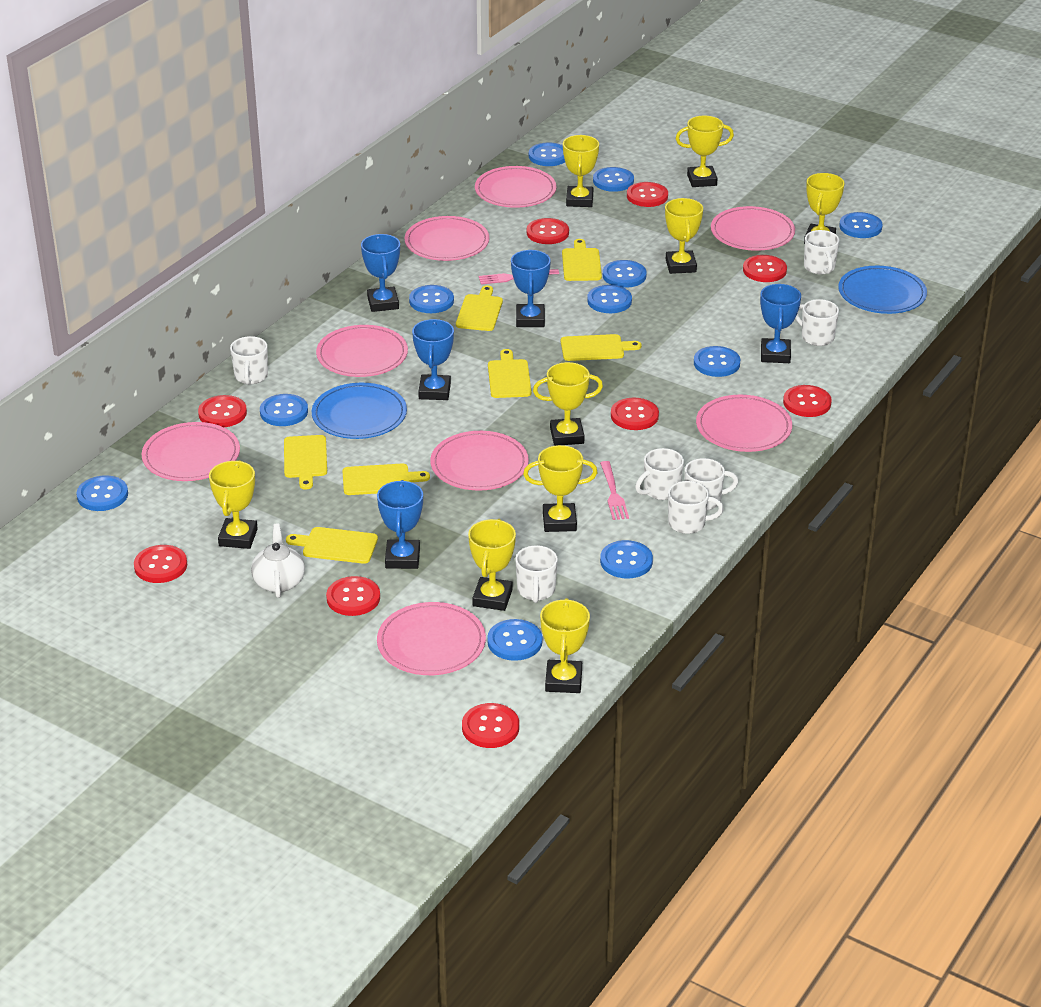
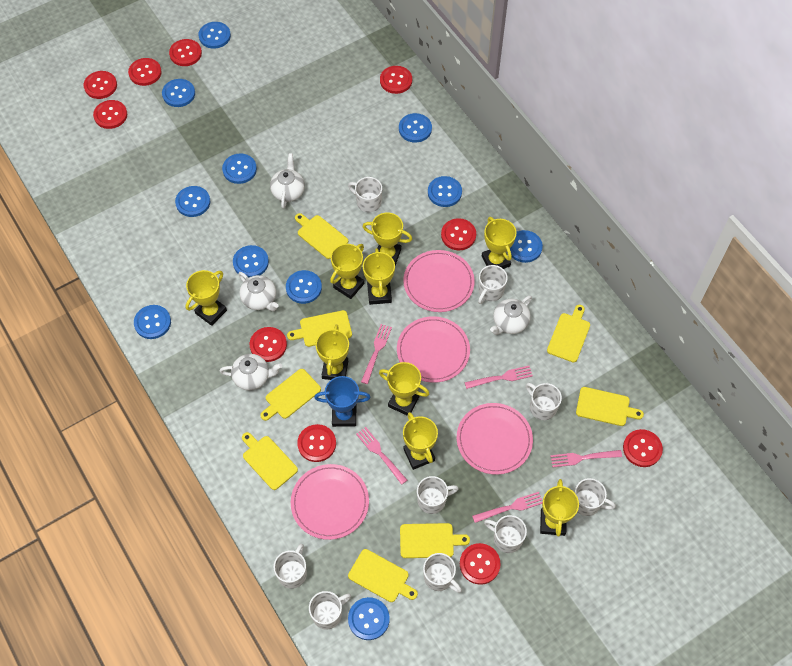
blue plate: [312,383,407,439] [838,266,927,314] = 2 -> none = 0
blue trophy: [361,234,400,312] [377,480,423,569] [412,319,454,400] [511,250,551,327] [760,284,801,363] = 5 -> [314,376,371,427] = 1
pink fork: [479,269,559,284] [600,461,629,520] = 2 -> [356,427,407,485] [361,324,392,384] [465,366,533,389] [472,492,543,523] [550,450,622,467] = 5
pink plate: [141,422,240,481] [316,325,408,377] [377,602,486,675] [405,216,489,261] [430,431,529,491] [475,166,556,208] [696,395,792,452] [711,206,795,251] = 8 -> [291,464,369,540] [397,316,470,383] [403,250,475,312] [457,403,533,475] = 4
red button: [134,545,187,583] [198,395,247,427] [326,576,380,616] [462,703,519,748] [527,218,569,244] [611,398,659,430] [627,182,668,207] [743,255,787,282] [783,385,832,417] = 9 -> [84,71,117,99] [93,100,127,129] [128,58,161,86] [169,39,202,66] [249,327,287,362] [297,424,336,462] [380,66,412,94] [441,218,476,250] [460,543,501,585] [623,429,663,467] = 10
white mug: [230,336,268,385] [515,545,558,603] [635,448,684,500] [668,481,724,534] [685,458,738,510] [795,299,839,346] [804,230,839,274] = 7 -> [273,544,307,589] [309,591,351,630] [348,177,382,212] [417,476,459,514] [423,553,462,593] [478,265,508,304] [484,515,527,553] [526,383,562,420] [574,478,616,516] = 9
white teapot: [251,523,305,598] = 1 -> [219,354,282,390] [238,272,279,311] [270,153,305,209] [490,295,532,335] = 4
yellow cutting board: [284,435,327,490] [286,527,378,564] [342,464,430,495] [456,286,503,331] [488,349,531,398] [561,334,641,361] [562,239,602,281] = 7 -> [242,432,298,490] [260,369,321,421] [287,310,352,347] [295,213,348,259] [348,549,418,602] [400,523,470,558] [547,305,590,362] [576,387,644,426] = 8

